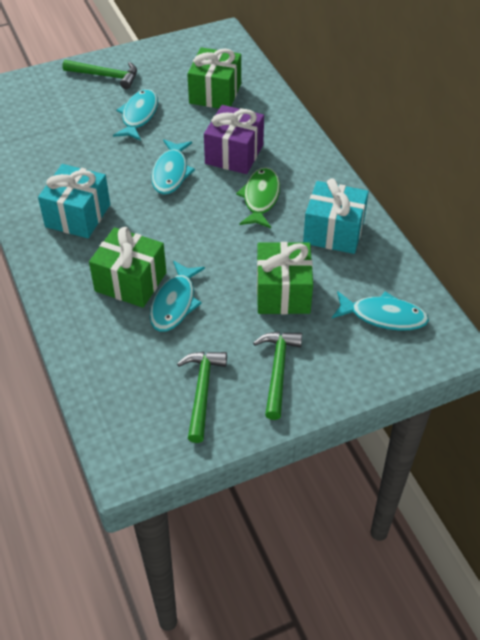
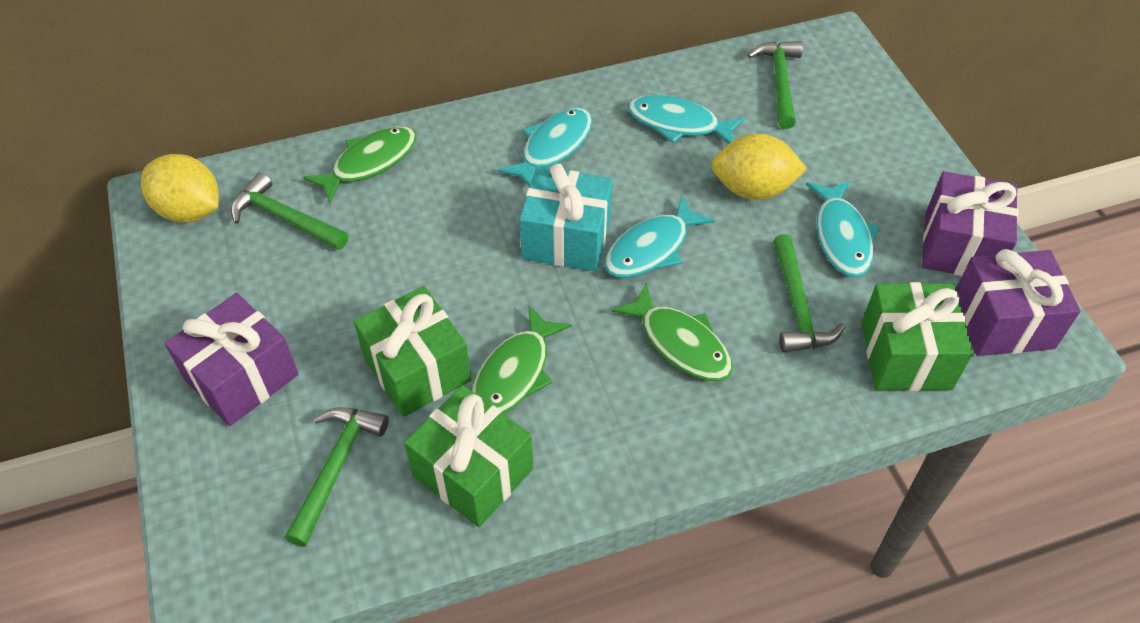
green fish: [236,167,280,228] = 1 -> [303,126,417,204] [471,305,572,414] [612,283,733,381] = 3
green hammer: [63,60,137,89] [177,352,227,443] [253,332,302,420] = 3 -> [231,172,348,250] [285,407,389,547] [748,41,803,129] [773,234,845,353] = 4
purple gift: [204,105,264,174] = 1 -> [165,293,299,426] [922,171,1018,276] [956,249,1080,356] = 3
turquoise gift: [38,164,110,238] [303,178,369,254] = 2 -> [519,163,613,272] = 1
yellow lemon: none = 0 -> [141,154,219,223] [711,134,807,200] = 2

